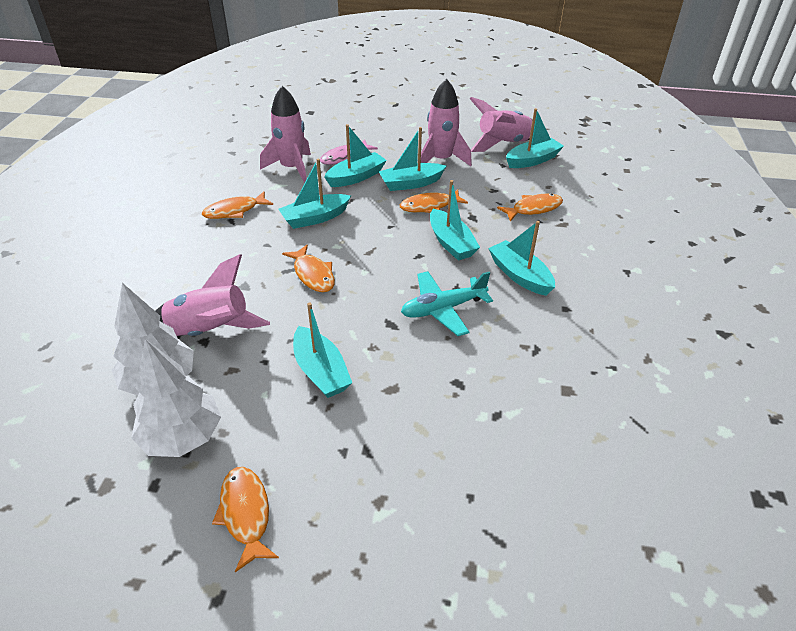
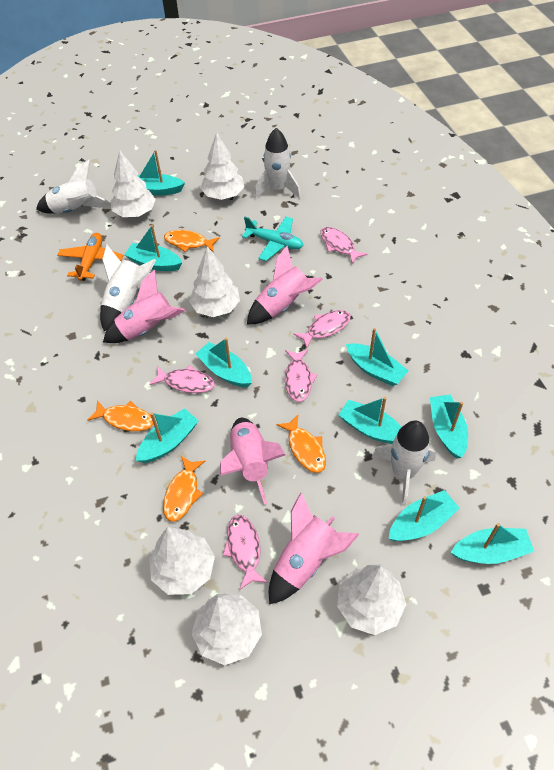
orange fish: [202,191,273,219] [212,467,279,572] [282,245,335,292] [400,190,468,213] [497,194,563,222] = 5 -> [87,400,154,431] [163,456,206,522] [164,230,219,252] [276,415,326,473] = 4
orange plane: none = 0 -> [57,233,124,281] = 1
pink fish: [320,139,378,165] = 1 -> [149,365,215,393] [223,515,268,589] [285,349,317,402] [293,310,351,348] [320,227,367,264] = 5
turquoise boat: [278,159,351,229] [293,303,352,398] [324,124,387,187] [379,127,446,191] [430,180,480,261] [488,221,555,296] [506,108,564,168] = 7 -> [124,225,183,271] [136,408,199,463] [137,150,185,196] [196,338,252,387] [338,397,401,444] [346,328,409,386] [389,490,460,541] [430,394,468,459] [451,523,534,564] = 9
white rocket: none = 0 -> [36,159,111,214] [100,244,156,331] [254,128,301,199] [372,421,436,506] = 4
white tree: [112,283,194,395] [131,339,221,457] = 2 -> [111,150,156,217] [149,527,215,595] [189,247,240,317] [192,593,262,665] [200,132,245,200] [337,565,406,635] = 6

